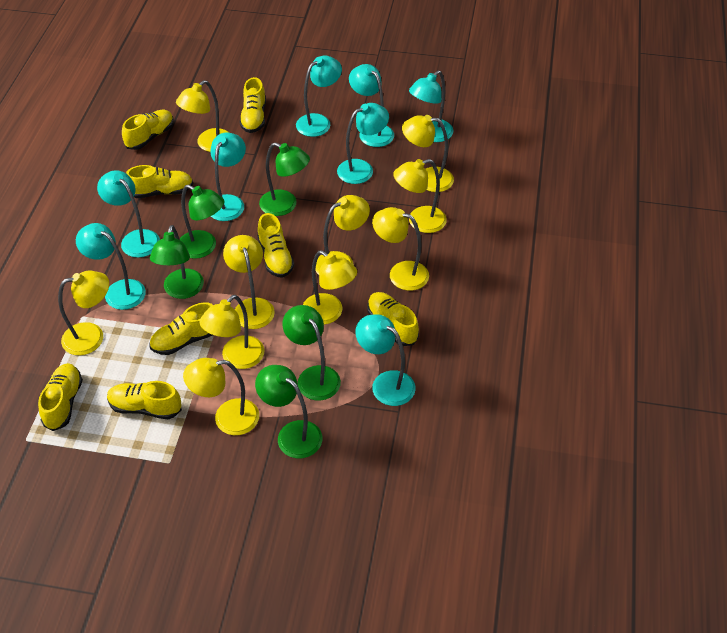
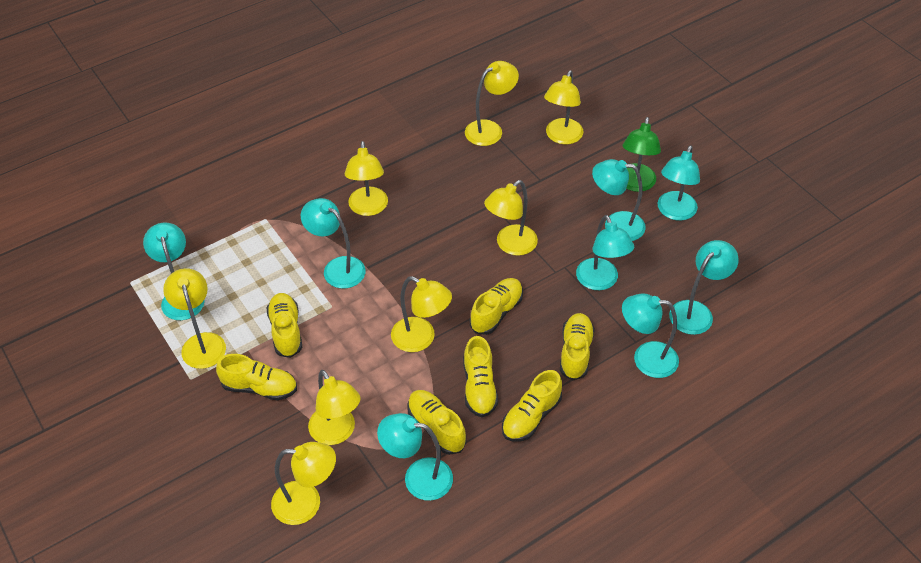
green lamp: [150,225,204,299] [180,184,224,259] [255,365,323,458] [259,142,310,216] [282,305,341,401] = 5 -> [623,117,661,192] = 1
yellow lamp: [58,271,109,355] [176,80,229,152] [183,358,259,435] [199,295,264,369] [223,235,275,329] [303,250,357,325] [315,195,370,275] [372,207,429,291] [393,159,447,233] [402,115,454,192] = 10 -> [163,268,226,369] [271,442,336,525] [308,370,361,445] [344,141,388,216] [391,276,452,352] [465,61,519,146] [484,180,538,256] [544,71,584,144] = 8
yellow shoe: [38,363,83,431] [107,381,182,419] [122,110,174,150] [126,165,193,198] [149,302,213,355] [239,77,266,133] [257,213,294,278] [367,292,419,346] = 8 -> [216,354,297,401] [266,293,302,358] [407,390,466,455] [463,336,498,417] [470,278,523,335] [502,370,562,441] [560,313,595,381] = 7

